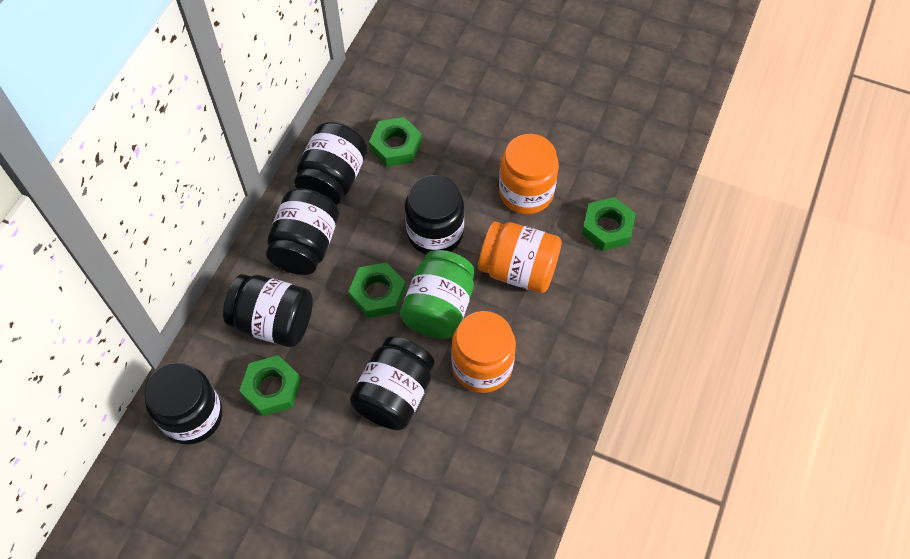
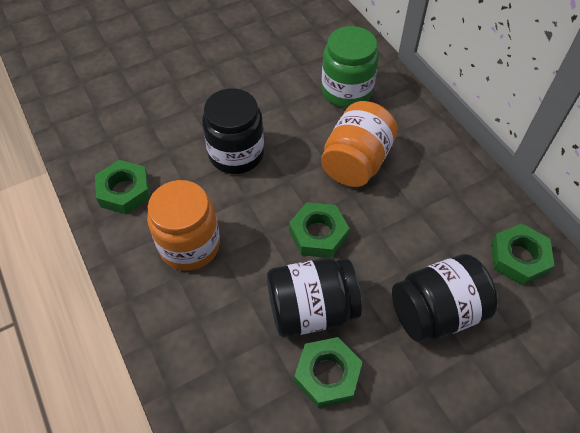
black jar: [144,362,223,445] [223,274,313,347] [266,189,339,275] [294,122,367,205] [350,336,434,430] [405,175,464,255] = 6 -> [202,88,264,174] [267,258,362,337] [392,254,498,342] = 3
orange jar: [451,311,516,393] [478,221,562,293] [499,134,559,214] = 3 -> [147,180,220,271] [321,101,398,187] = 2

